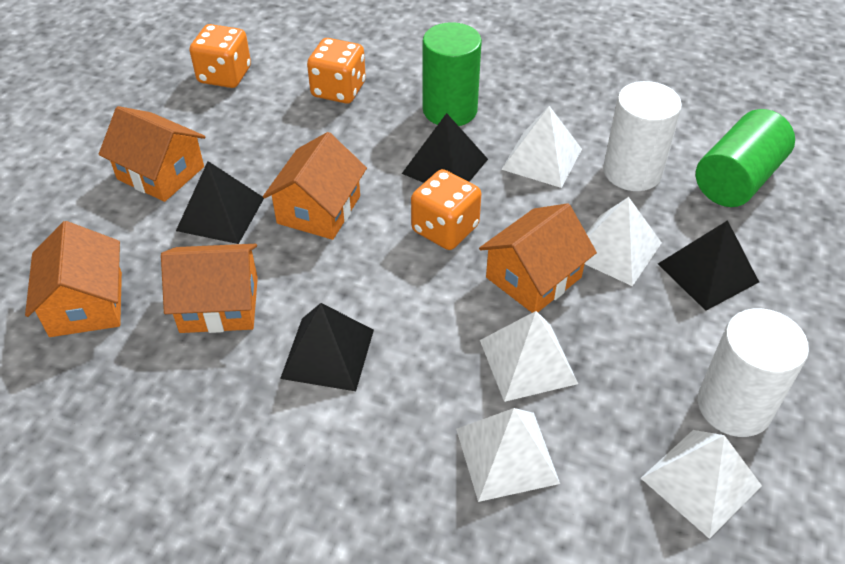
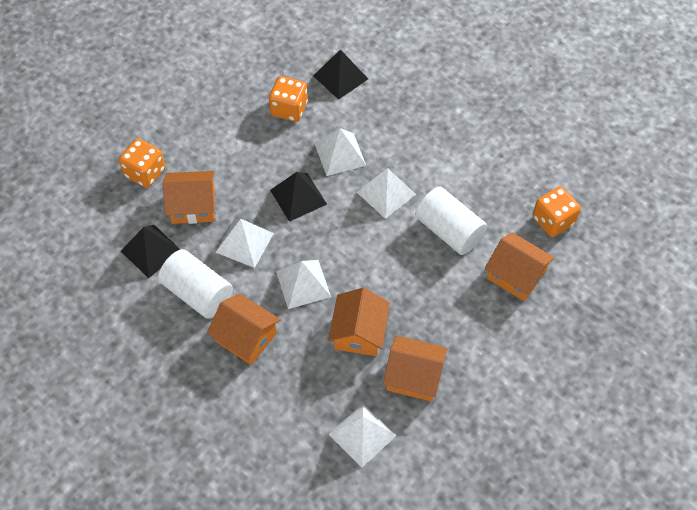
black pyramid: [176,161,264,244] [280,303,374,391] [402,113,488,183] [658,220,759,311] = 4 -> [121,225,180,278] [270,172,327,222] [313,49,368,100] = 3
green cylinder: [423,22,482,126] [696,109,795,207] = 2 -> none = 0

